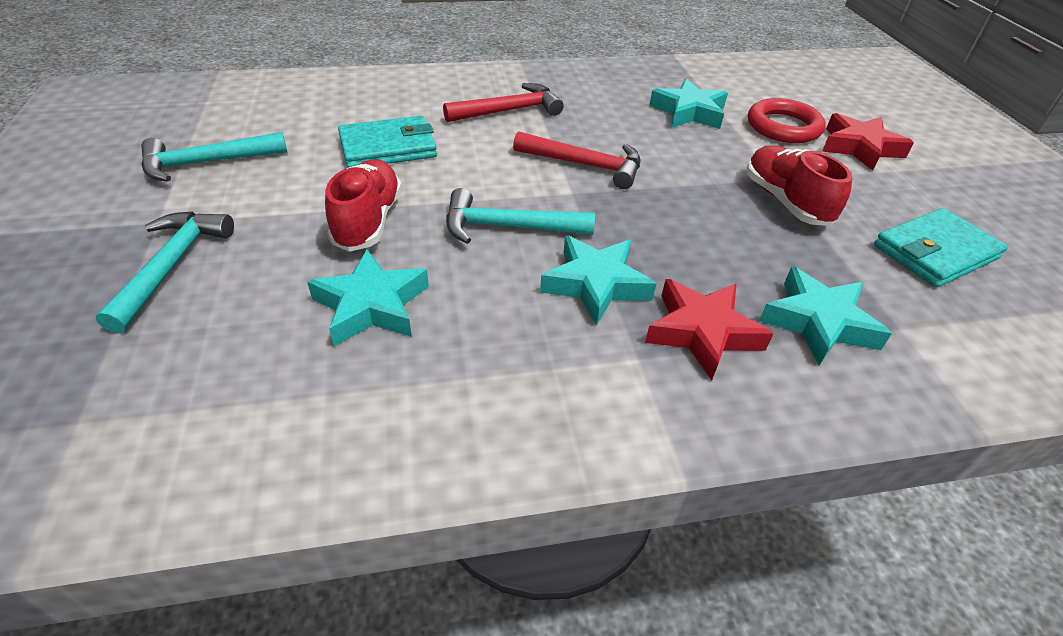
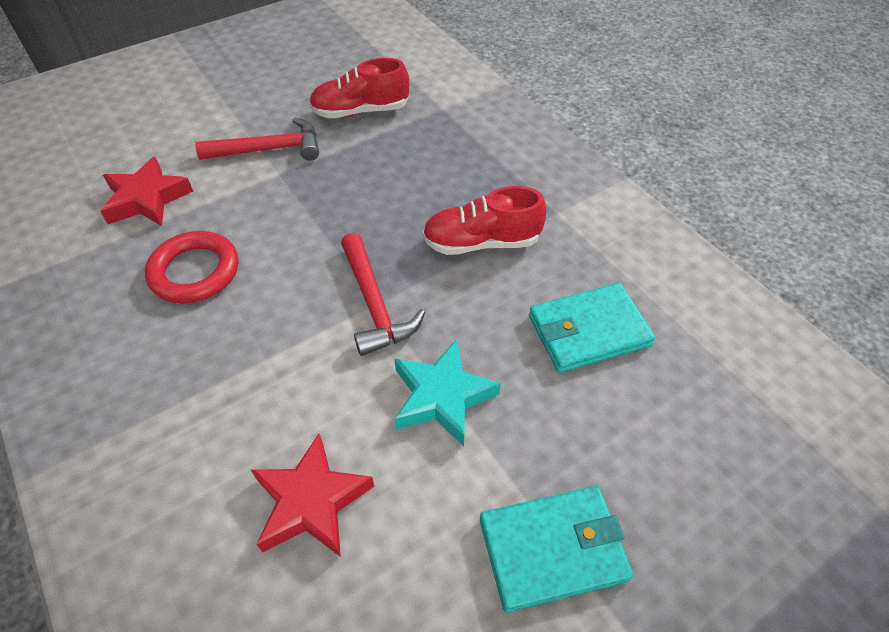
turquoise hammer: [96,211,234,333] [141,132,287,182] [446,188,595,244] = 3 -> none = 0
turquoise star: [307,249,429,346] [540,235,656,326] [649,79,728,129] [759,267,892,365] = 4 -> [395,339,501,446] = 1

